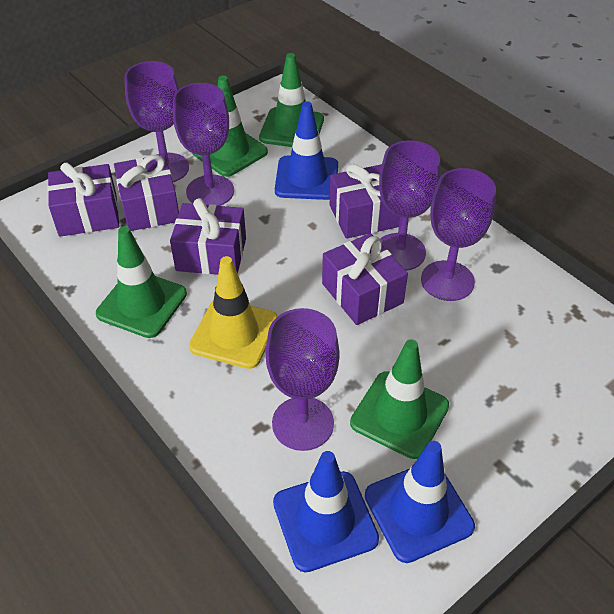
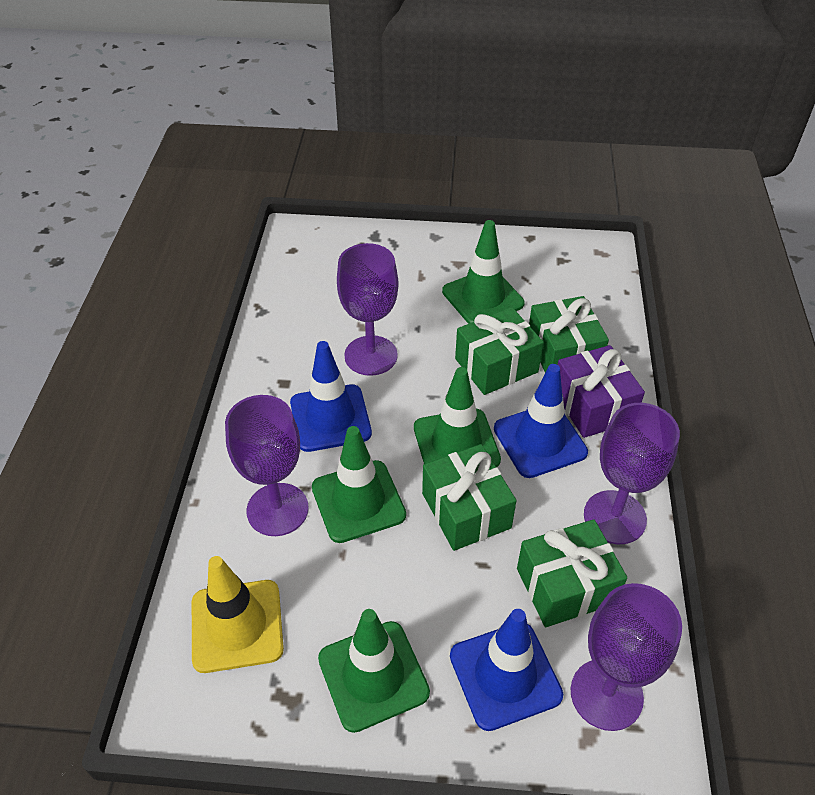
green gift: none = 0 -> [422,444,517,551] [455,307,544,395] [517,519,627,627] [529,296,609,372] = 4
purple gift: [48,162,119,237] [114,154,179,231] [170,198,246,275] [322,233,408,325] [330,164,400,239] = 5 -> [557,345,645,438] = 1
purple goblet: [124,61,189,182] [173,83,234,206] [266,308,340,451] [379,140,440,271] [421,168,496,301] = 5 -> [225,395,309,536] [337,243,399,376] [571,583,682,731] [584,403,680,544] = 4

